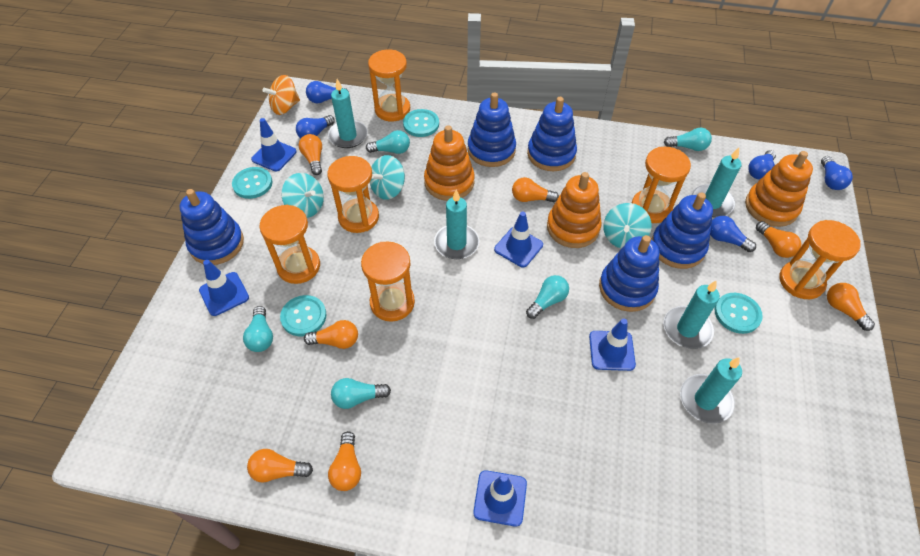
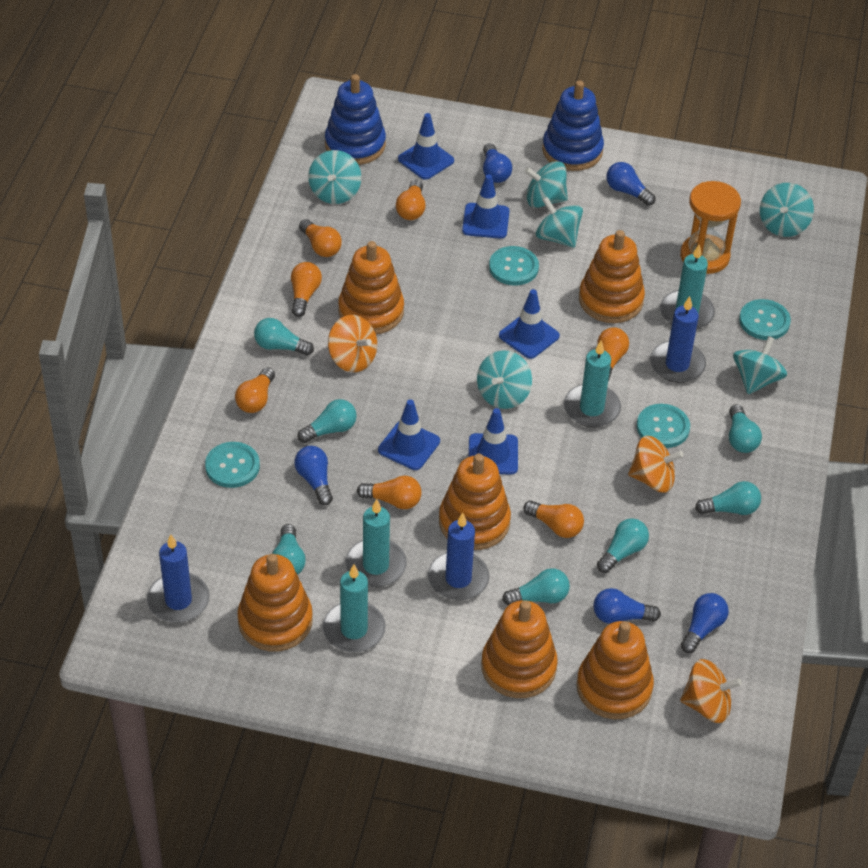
blue candle: none = 0 -> [147,535,209,623] [428,513,489,601] [650,296,706,383] = 3
blue stacking toy: [180,189,244,265] [468,92,516,167] [527,97,577,171] [599,235,660,312] [651,192,713,269] = 5 -> [325,74,386,165] [542,80,604,171] = 2
orange hourglass: [259,205,320,284] [327,156,379,233] [361,241,415,322] [368,49,410,121] [632,147,691,223] [780,220,861,299] = 6 -> [680,181,741,274] = 1
orange spinning top: [263,75,300,115] = 1 -> [328,315,377,372] [628,436,684,493] [680,659,742,723] = 3
orange stacking toy: [424,125,475,201] [547,172,602,248] [745,151,813,227] = 3 -> [237,554,313,652] [338,241,404,334] [439,454,511,550] [481,600,558,698] [576,621,654,719] [579,230,645,323] = 6
turquoise candle: [328,79,368,148] [434,190,479,259] [664,281,720,349] [680,357,742,424] [691,148,741,217] = 5 -> [323,565,386,652] [345,499,407,587] [564,341,621,428] [660,245,715,330] = 4
turquoise light bulb: [243,306,273,352] [331,378,391,409] [366,130,410,154] [526,275,569,319] [664,128,712,151] = 5 -> [254,318,314,356] [272,524,306,575] [297,399,357,443] [502,568,570,605] [597,518,649,573] [695,481,761,515] [729,404,762,453] = 7
turquoise spinning top: [282,173,324,218] [370,155,405,200] [603,203,652,248] = 3 -> [308,150,361,204] [477,350,532,409] [525,161,568,208] [536,197,583,248] [733,336,787,394] [760,183,814,237] = 6

